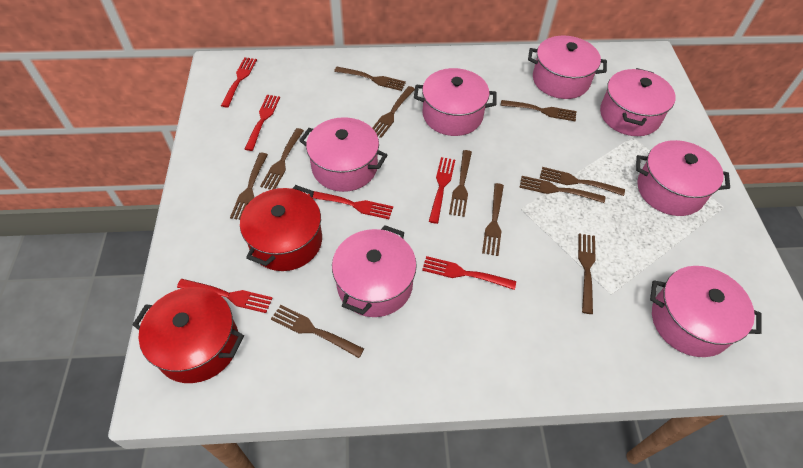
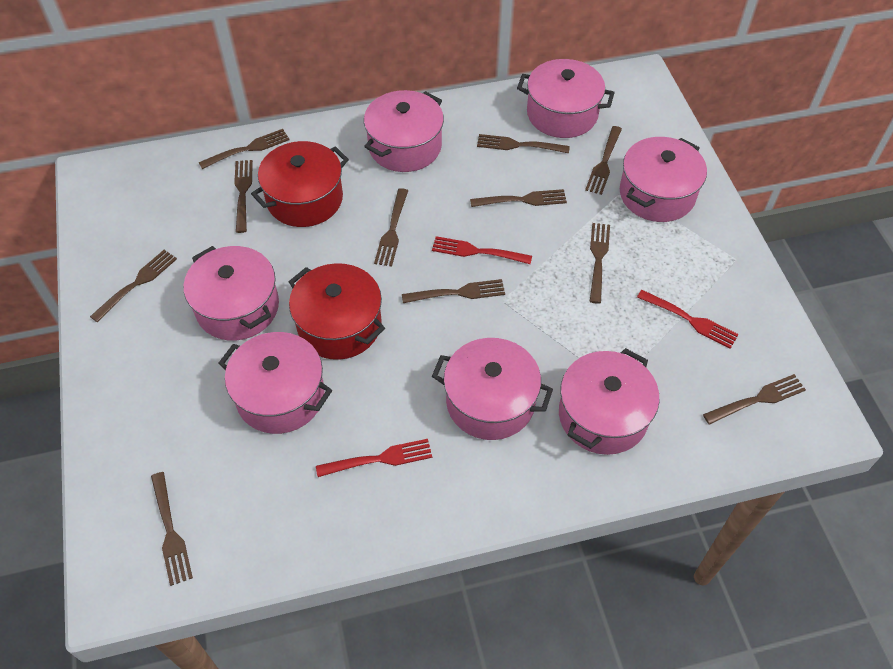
red fork: [177,279,273,313] [221,57,257,108] [245,95,280,151] [308,191,393,219] [422,256,516,290] [429,157,455,224] = 6 -> [316,439,432,477] [432,236,532,264] [637,290,739,349] = 3

